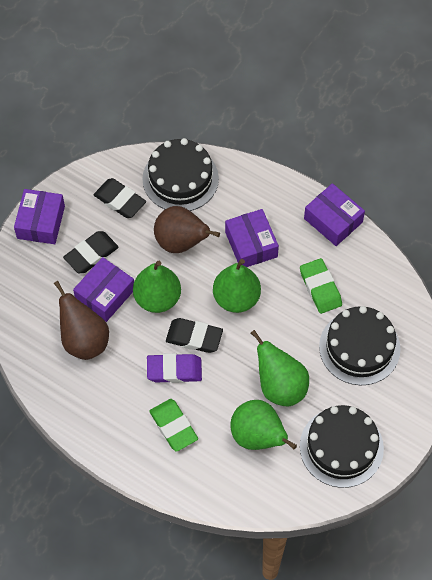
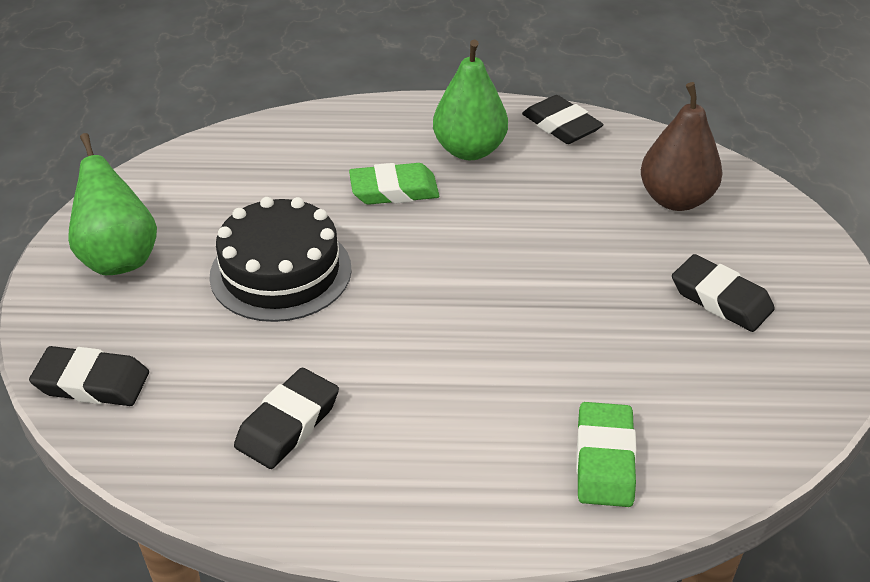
black cake: [142,138,219,211] [300,405,384,488] [319,306,401,385] = 3 -> [210,197,352,322] = 1
black eraser: [63,231,119,273] [94,178,146,218] [166,318,223,353] = 3 -> [29,346,149,406] [234,368,339,469] [522,95,604,144] [672,254,775,332] = 4
brown pear: [54,281,109,360] [154,206,220,253] = 2 -> [641,82,723,211] = 1
green pear: [133,261,181,313] [213,259,261,313] [230,400,297,450] [251,330,309,406] = 4 -> [68,133,157,275] [433,40,508,160] = 2
purple box: [14,189,65,244] [73,257,134,322] [225,209,279,267] [304,183,365,246] = 4 -> none = 0
purple eraser: [147,353,202,383] = 1 -> none = 0

